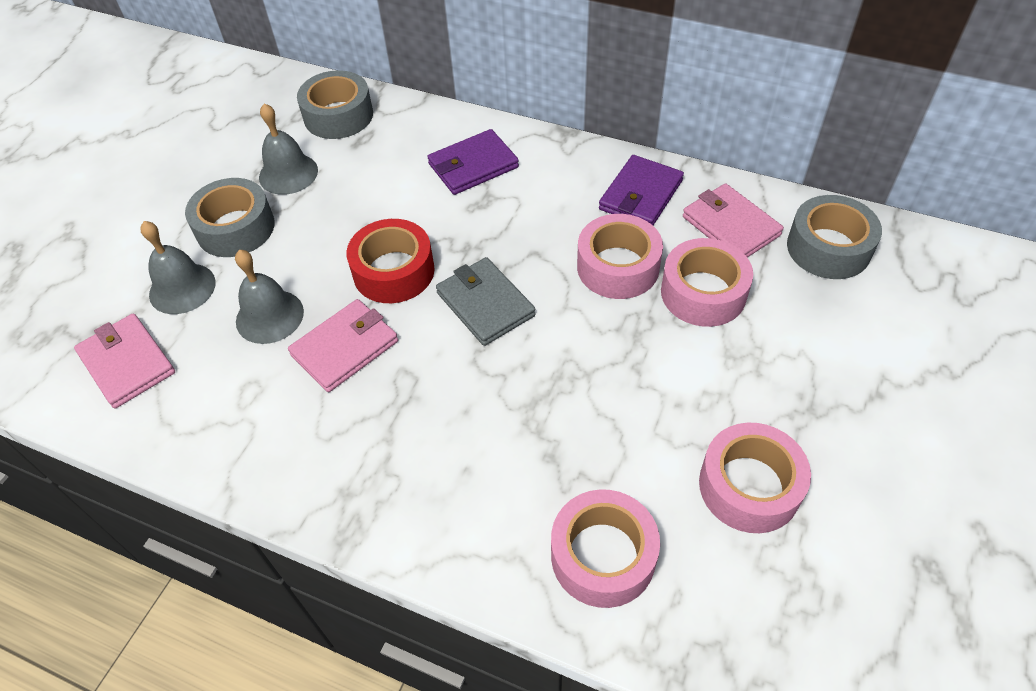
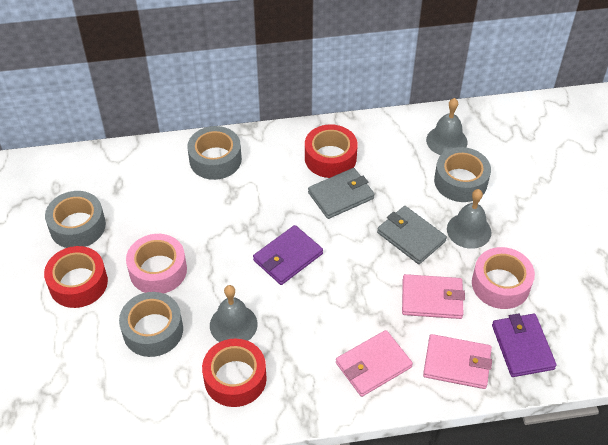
grey tape: [185,178,275,257] [297,70,373,139] [787,195,882,279] = 3 -> [45,191,106,248] [119,292,183,357] [187,126,242,180] [434,147,491,202] = 4
grey wallet: [436,257,536,346] = 1 -> [308,168,375,219] [377,206,447,264] = 2
pink tape: [551,489,660,608] [577,214,663,299] [661,238,753,327] [699,423,811,533] = 4 -> [126,234,187,294] [472,247,535,309] = 2
red tape: [346,219,435,303] = 1 -> [44,246,108,308] [202,339,267,407] [305,124,358,178] = 3

